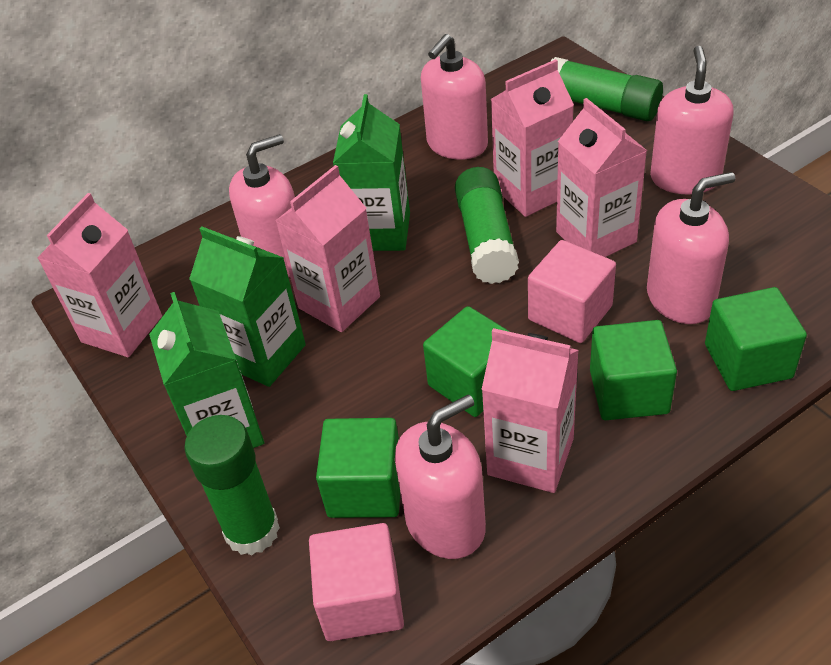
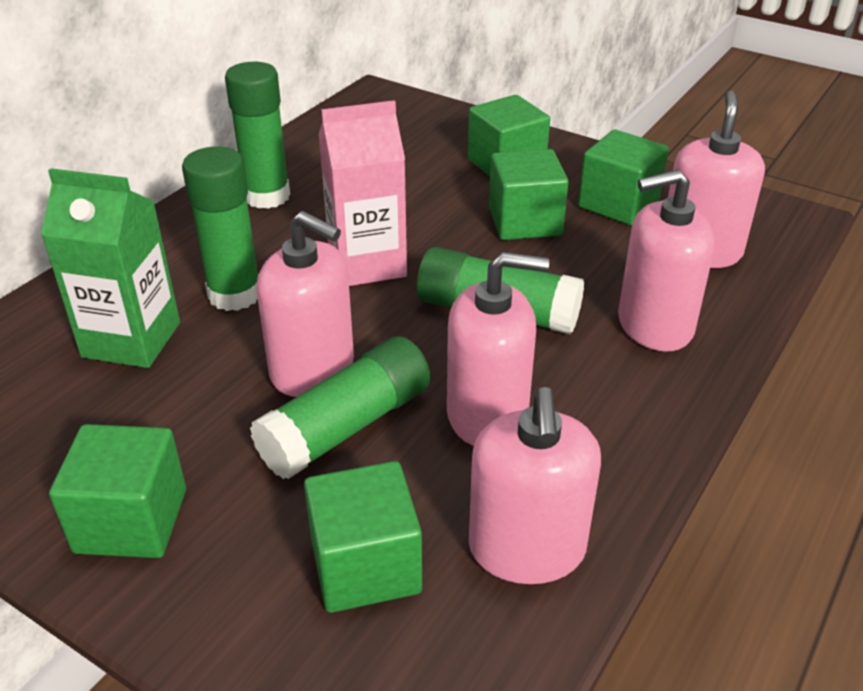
green carton: [149,292,264,448] [189,227,306,387] [333,94,410,251] = 3 -> [41,168,180,368] = 1
green cube: [316,418,400,518] [423,306,510,417] [590,320,677,420] [705,287,807,391] = 4 -> [49,424,186,558] [304,461,422,613] [468,95,550,176] [489,149,569,240] [578,130,669,225] = 5
green glue stick: [184,415,280,556] [455,167,519,284] [551,57,663,121] = 3 -> [182,146,259,311] [225,62,290,209] [250,336,430,479] [417,247,584,335] = 4
pink carton: [37,193,162,357] [275,165,380,332] [481,328,579,493] [491,59,574,217] [556,98,647,257] = 5 -> [319,100,407,286] = 1
pink cube: [309,523,404,641] [528,240,616,343] = 2 -> none = 0

